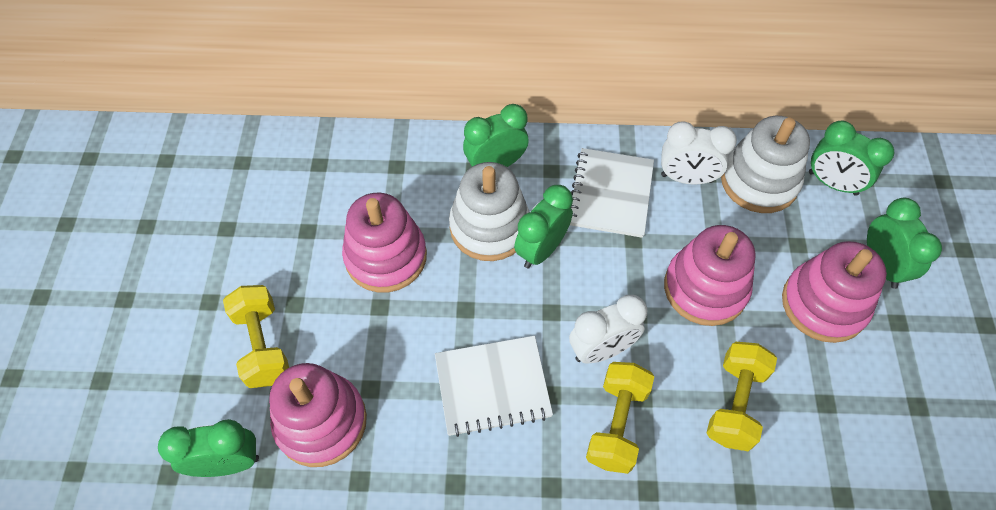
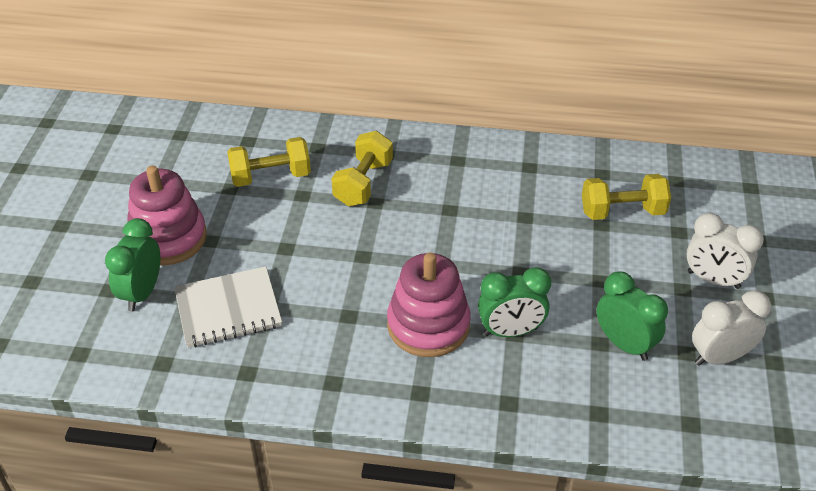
green clock: [158,419,259,477] [463,104,529,167] [514,185,573,269] [809,120,894,196] [867,198,942,289] = 5 -> [105,218,160,311] [478,267,551,337] [596,271,668,361] = 3
pink stacking toy: [269,363,367,467] [342,192,427,293] [664,225,756,326] [782,241,887,343] = 4 -> [127,166,207,265] [387,252,471,357] = 2
white notebook: [435,336,553,437] [570,148,654,238] = 2 -> [174,266,282,348] = 1
white stacking toy: [449,162,529,261] [721,116,810,213] = 2 -> none = 0

